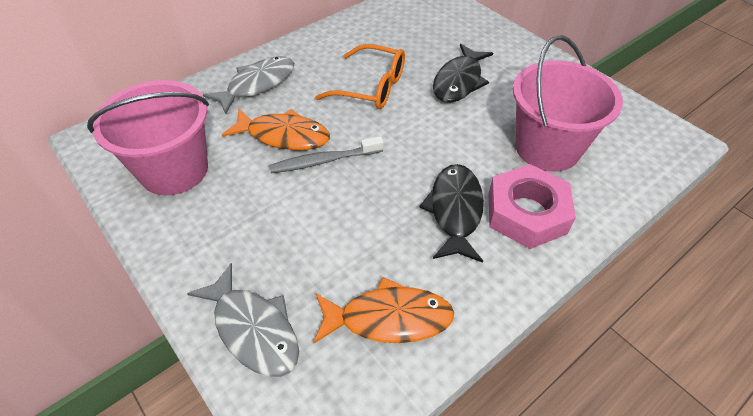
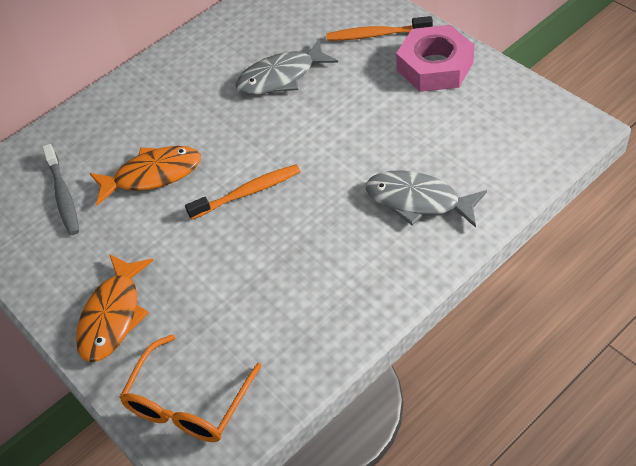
black fish: [419,164,484,263] [433,44,493,103] = 2 -> none = 0
orange toothbrush: none = 0 -> [185,164,301,220] [327,16,433,41] = 2
pink bucket: [87,80,209,195] [513,35,623,172] = 2 -> none = 0

